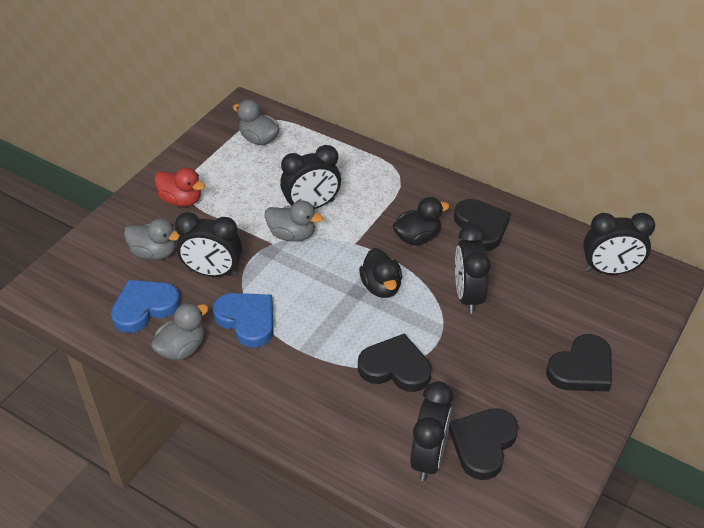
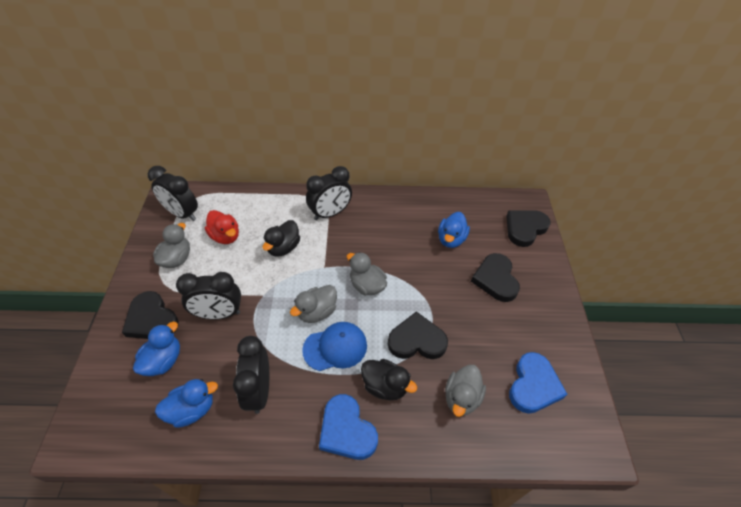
black clock: [175,212,242,277] [280,145,341,209] [410,381,453,481] [455,224,491,314] [583,213,655,275] = 5 -> [148,166,198,221] [176,272,241,319] [233,336,269,414] [306,166,352,220] = 4
blue cap: none = 0 -> [302,322,367,371] = 1
blue duck: none = 0 -> [133,322,180,376] [155,379,218,428] [438,212,470,248] = 3

